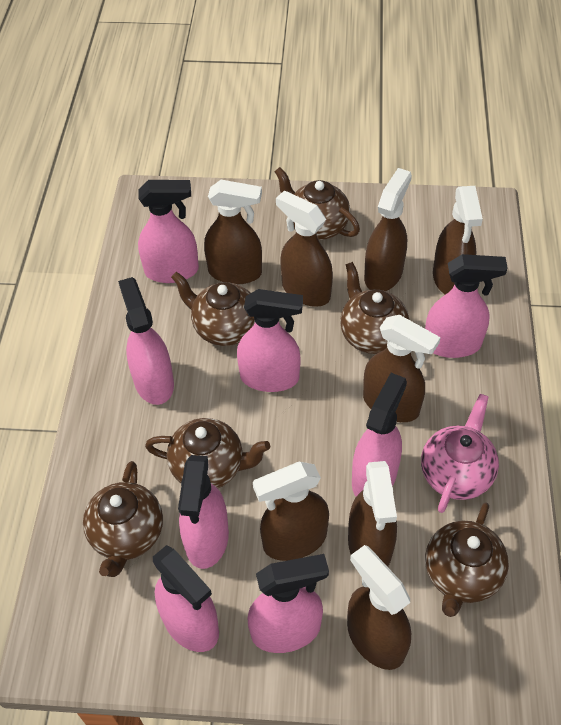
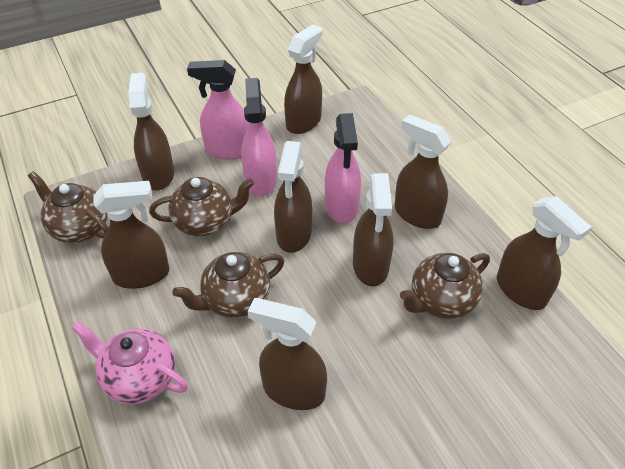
brown teapot: [83,461,163,577] [145,418,270,489] [171,272,255,346] [274,167,360,240] [340,262,409,354] [425,502,509,617] = 6 -> [28,171,108,243] [149,177,254,237] [173,252,284,318] [400,253,490,319] = 4
pink spray bottle: [118,277,174,405] [138,180,199,283] [153,545,219,652] [178,455,229,569] [237,289,303,392] [248,554,329,653] [352,373,407,496] [425,254,508,358] = 8 -> [187,60,249,160] [241,78,277,196] [325,113,361,223] = 3

